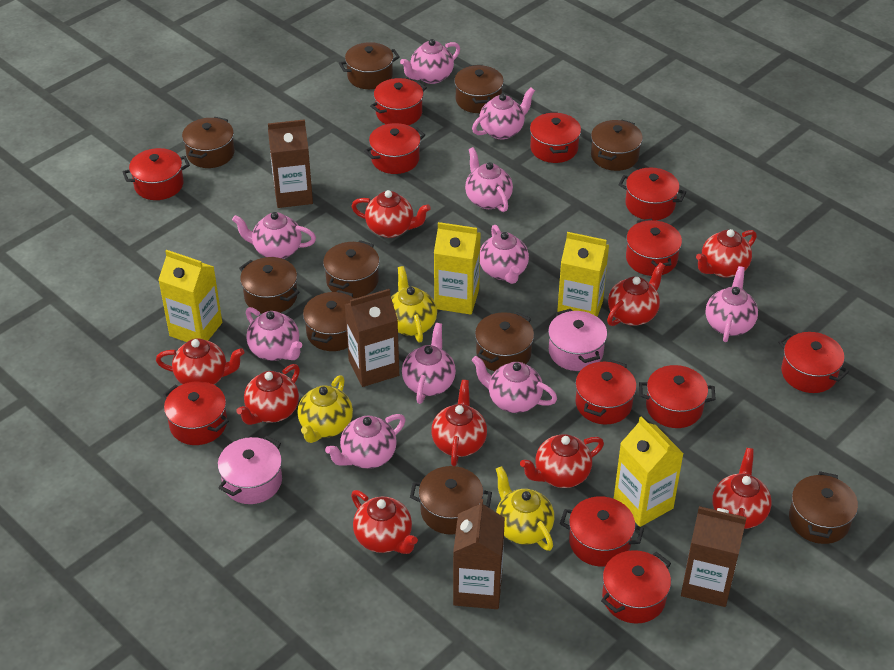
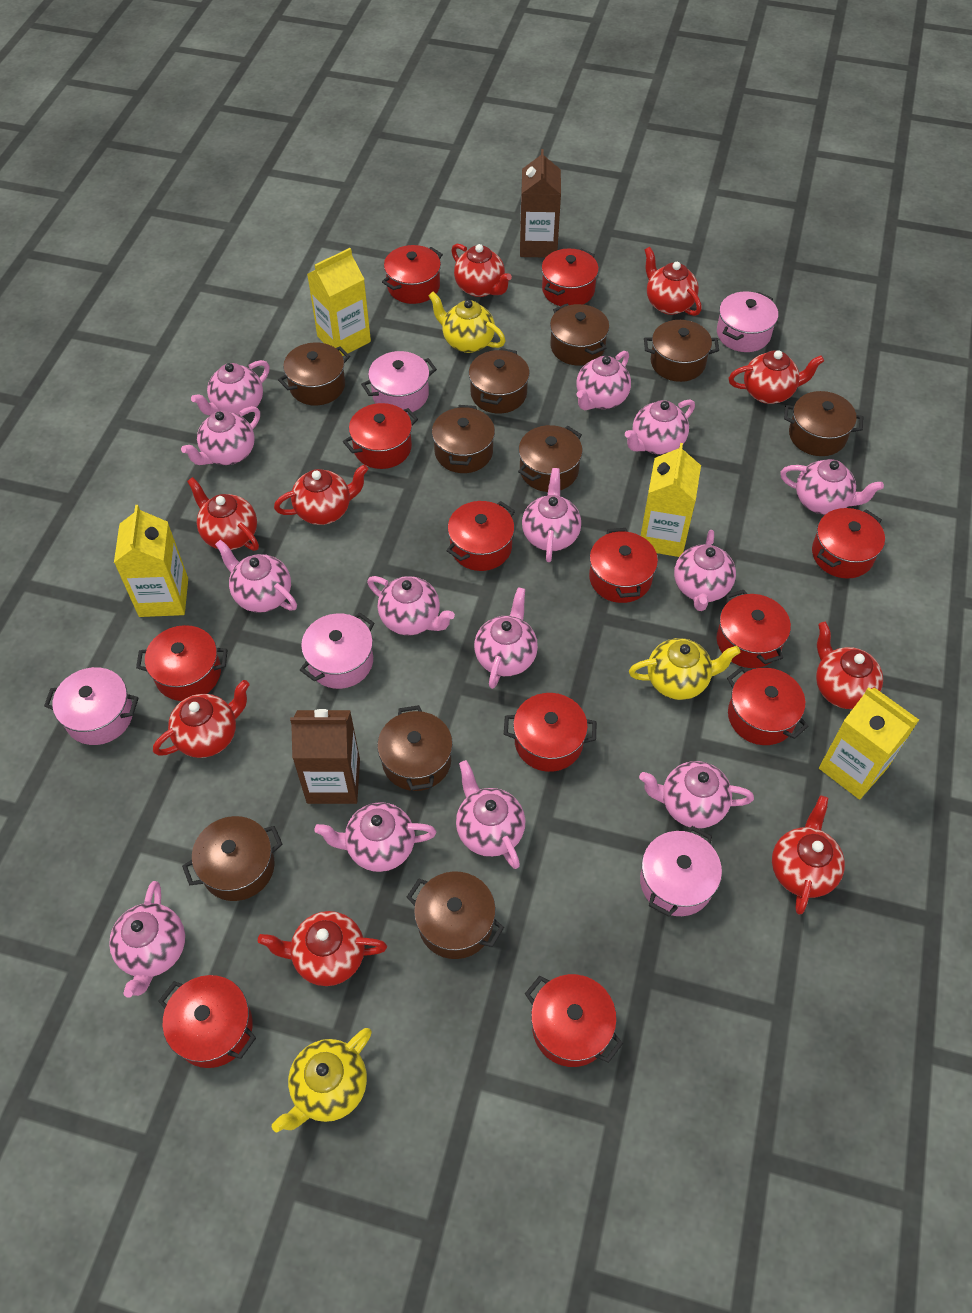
brown carton: [268,119,313,208] [344,289,399,387] [453,499,505,609] [681,506,746,607] = 4 -> [290,709,360,804] [520,149,561,258] = 2
pink pot: [218,436,282,504] [548,309,607,371] = 2 -> [44,667,139,745] [300,613,375,689] [361,351,437,414] [640,826,722,917] [717,291,778,352] = 5
pink teapot: [232,212,316,259] [246,307,302,361] [325,414,405,469] [400,39,460,84] [402,323,456,404] [465,147,513,212] [472,88,535,139] [472,356,557,413] [480,225,529,284] [706,266,758,342] = 10 -> [109,881,185,997] [181,406,260,465] [191,360,270,416] [215,540,297,613] [314,802,436,872] [367,576,455,635] [456,760,525,869] [474,587,538,689] [522,468,581,562] [576,351,631,410] [625,399,695,455] [639,761,754,828] [674,530,736,611] [780,459,884,515] = 14

